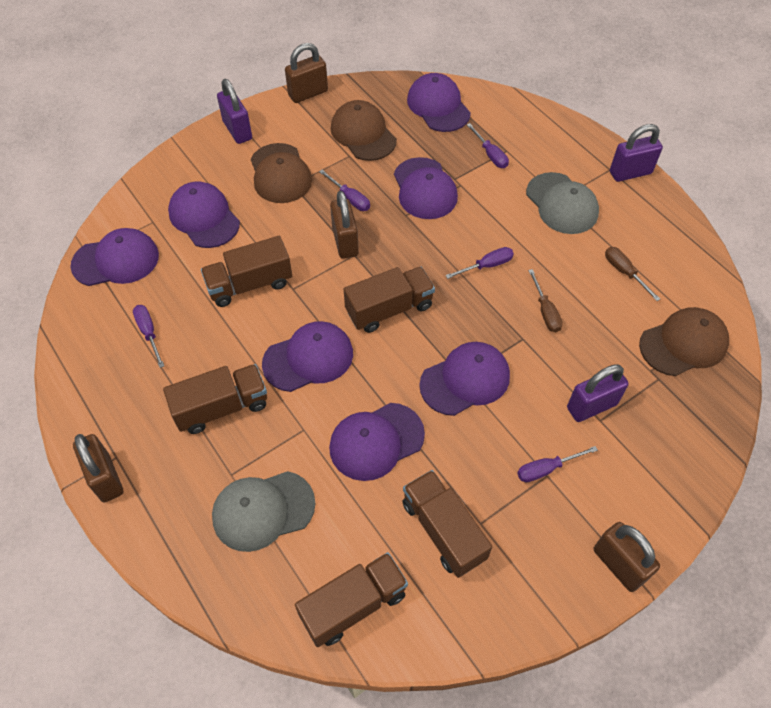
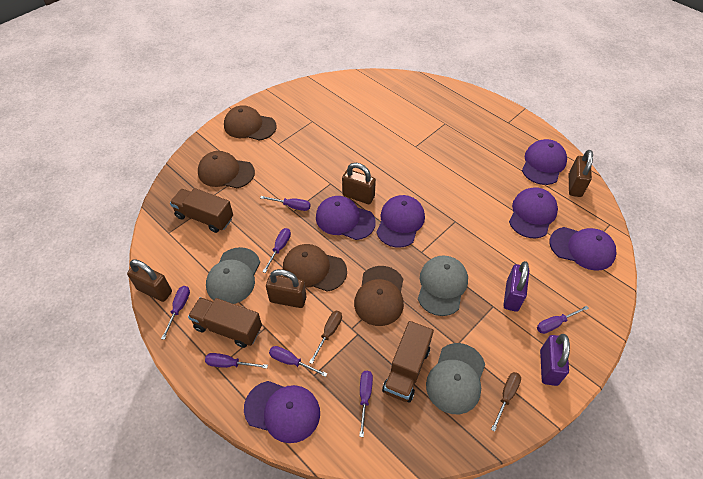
brown cap: [251,143,312,203] [331,100,397,161] [639,307,729,376] = 3 -> [198,151,255,188] [224,105,276,141] [283,244,347,292] [354,266,404,326] = 4
brown truck: [163,364,267,434] [201,236,292,307] [295,552,408,647] [344,267,435,333] [402,470,492,578] = 5 -> [170,188,233,233] [188,297,262,348] [382,321,434,403] = 3
grey cap: [212,471,315,552] [526,172,599,234] = 2 -> [206,247,260,304] [418,255,468,316] [426,343,485,414] = 3
purple cap: [71,228,159,286] [168,182,240,248] [262,321,353,392] [329,403,425,481] [394,157,458,219] [407,73,471,132] [419,342,510,416] = 7 -> [244,381,320,443] [316,196,376,240] [376,195,425,248] [509,187,558,238] [522,139,567,185] [550,227,617,271] = 6
purple padlock: [217,79,252,144] [567,364,628,422] [610,124,663,182] = 3 -> [503,261,529,312] [540,334,570,386] = 2
purple screwdriver: [133,305,164,368] [319,170,370,211] [445,247,514,279] [467,123,509,168] [517,446,598,482] = 5 -> [161,286,190,340] [205,353,268,369] [260,196,311,211] [263,228,291,273] [269,346,327,377] [359,371,373,437] [537,306,589,334] = 7

